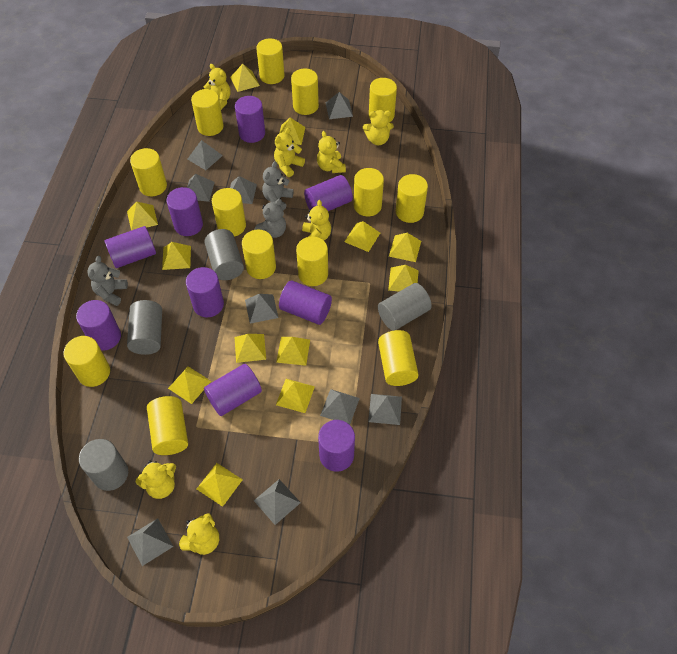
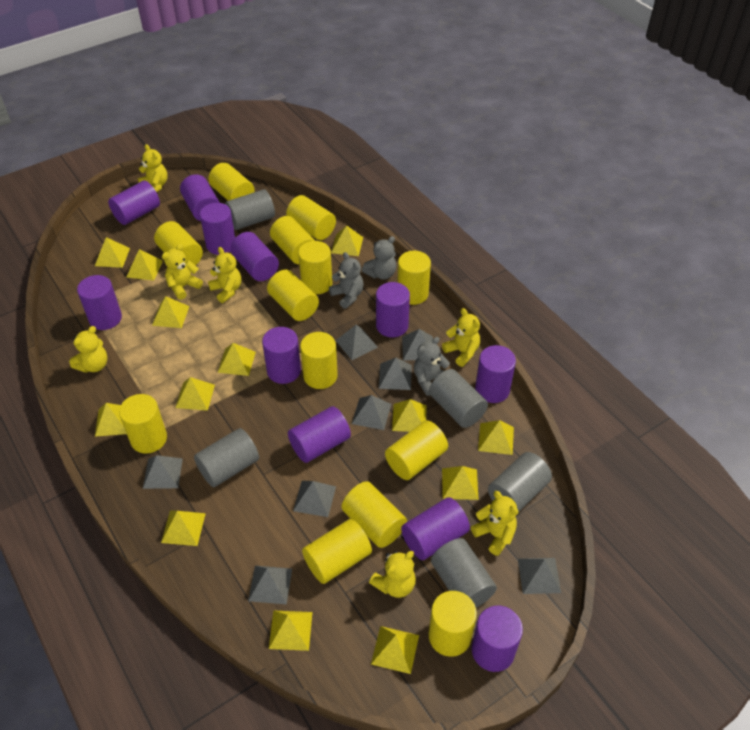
grey cylinder: [79,439,128,491] [127,300,162,355] [204,229,244,280] [378,283,432,331] = 4 -> [194,428,259,487] [225,189,275,230] [429,369,488,428] [431,538,497,608] [488,452,552,512] = 5
grey pyramid: [127,518,174,566] [187,174,215,202] [188,140,223,170] [230,176,257,204] [245,294,278,324] [254,479,301,525] [320,389,360,425] [326,92,353,119] [368,394,402,425] = 9 -> [143,455,183,489] [248,566,292,605] [293,481,336,517] [335,325,378,360] [352,395,391,430] [379,358,412,390] [402,329,433,360] [518,558,561,594] = 8
purple cylinder: [76,300,121,351] [104,226,156,268] [166,187,203,236] [186,267,224,317] [204,364,262,416] [235,96,265,143] [279,281,332,325] [304,175,353,211] [318,420,355,472] = 9 -> [77,275,122,330] [108,180,160,225] [180,174,220,221] [200,203,235,255] [230,232,279,281] [262,327,301,384] [288,406,351,463] [376,282,410,337] [401,497,470,560] [472,606,523,672] [475,345,516,403] = 11
yellow pyramid: [127,202,158,231] [162,242,191,270] [168,366,211,404] [197,463,243,507] [230,64,260,92] [235,334,266,363] [276,337,310,366] [276,379,315,413] [279,118,305,145] [344,221,380,252] [388,265,419,292] [389,233,421,262] = 12 -> [95,237,130,268] [95,403,126,436] [127,249,163,281] [152,296,189,328] [161,510,206,546] [175,377,215,411] [218,343,256,376] [269,610,312,651] [331,225,363,256] [371,626,419,674] [392,399,427,432] [442,466,479,500] [478,420,514,455] = 13

